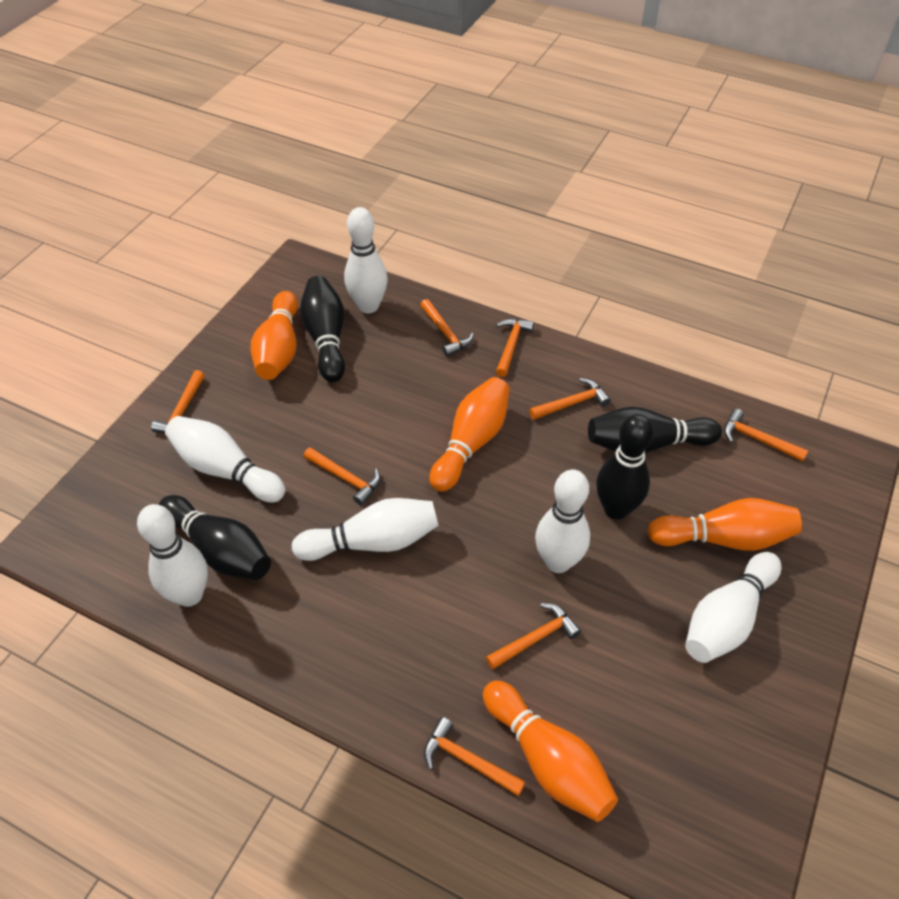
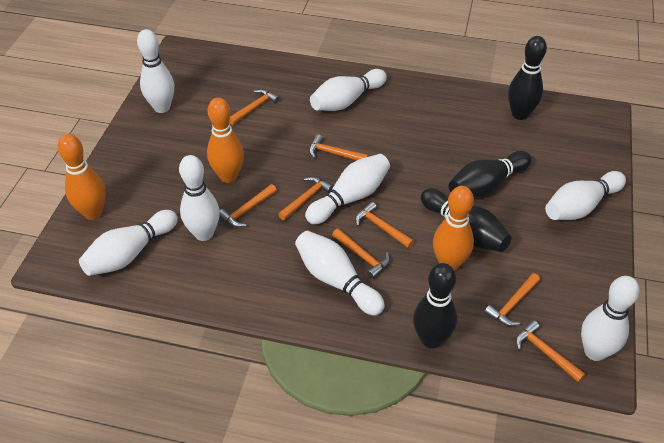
orange bowling pin: [250,291,298,380] [429,377,510,492] [483,680,618,822] [647,498,802,551] = 4 -> [57,134,106,220] [207,98,244,183] [433,186,474,271] = 3
white bowling pin: [137,504,208,607] [165,416,285,503] [292,498,439,561] [344,207,388,313] [535,469,590,573] [685,552,781,663] = 6 -> [79,210,178,276] [137,29,174,113] [179,155,220,241] [295,231,385,316] [305,154,390,224] [310,69,387,111] [545,171,626,220] [581,276,639,361] = 8

